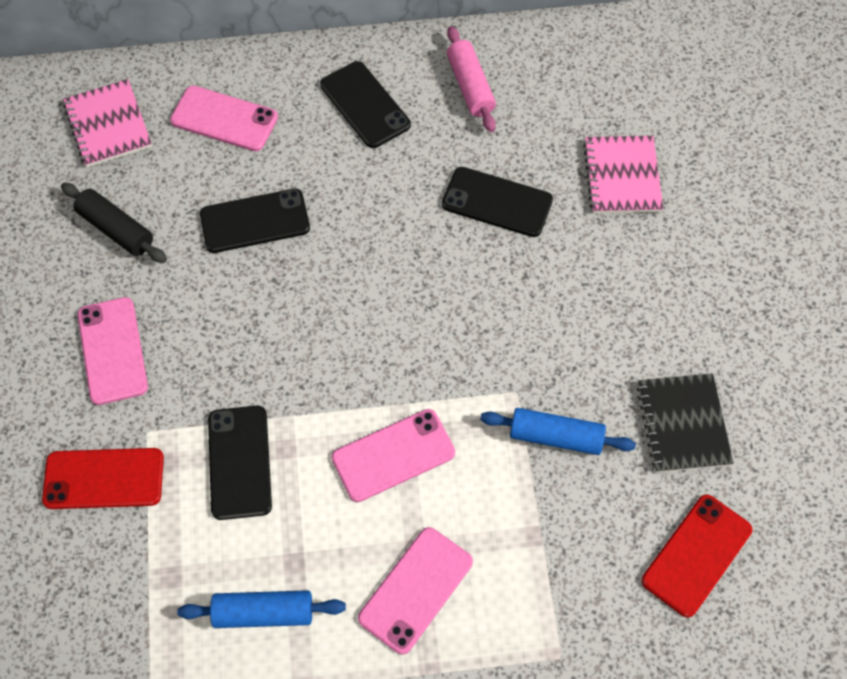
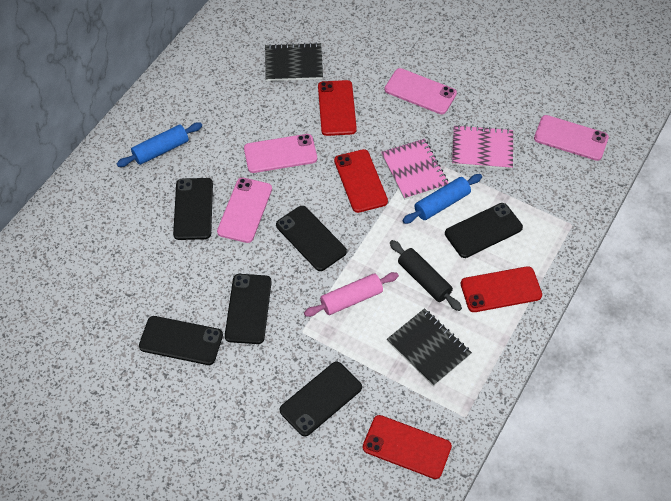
black notebook: [637,373,734,473] = 1 -> [265,42,323,81] [387,308,472,386] = 2
black phone: [200,189,310,253] [208,406,272,520] [320,61,411,148] [442,167,553,237] = 4 -> [139,316,223,365] [173,178,213,240] [225,274,272,344] [276,206,347,271] [280,362,362,436] [445,203,523,258] = 6
red phone: [42,448,164,509] [641,494,752,617] = 2 -> [318,80,357,136] [334,149,388,213] [363,415,452,479] [461,266,542,312] = 4

